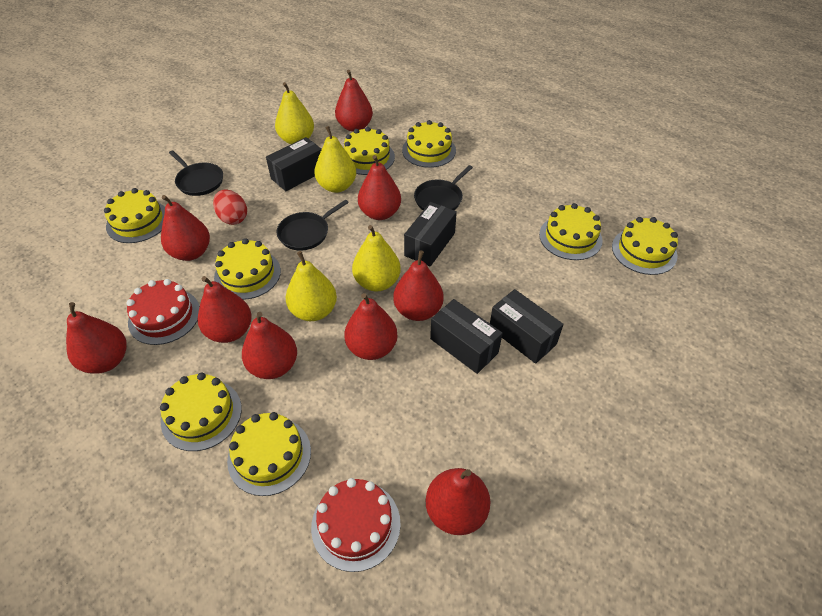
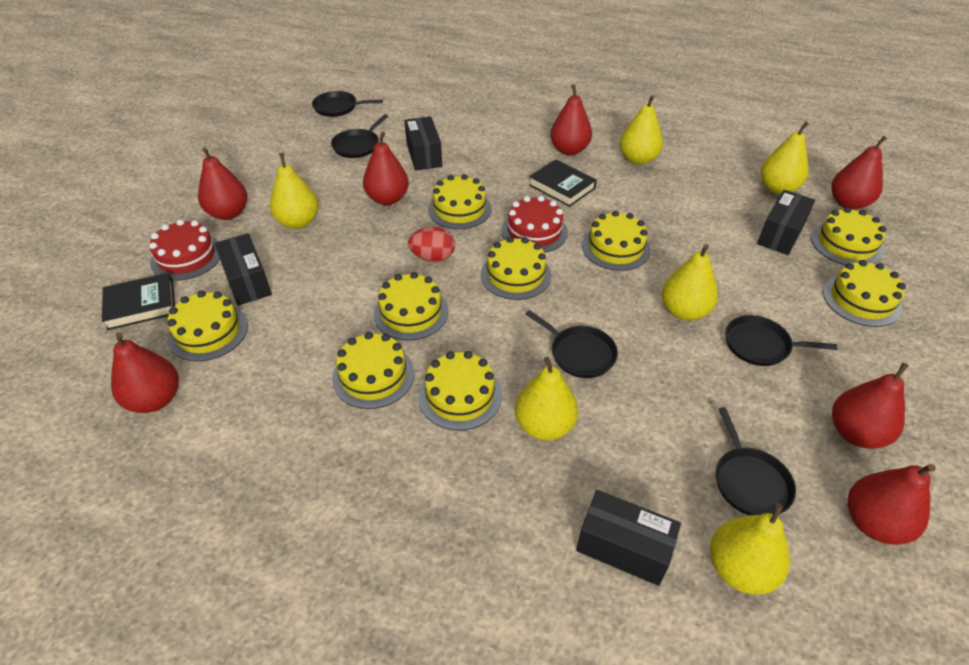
black book: none = 0 -> [102,273,175,330] [529,159,597,207] = 2
black pan: [169,150,223,196] [277,200,349,251] [414,165,473,210] = 3 -> [312,91,383,117] [331,114,388,158] [525,310,618,378] [716,407,796,515] [725,315,837,366] = 5
red pear: [66,302,127,374] [161,195,210,261] [198,276,252,343] [242,312,297,379] [335,70,373,132] [344,293,398,360] [358,155,401,220] [393,250,444,321] [426,468,491,535] = 9 -> [111,332,179,413] [198,147,247,220] [363,132,409,205] [550,84,592,155] [831,136,887,210] [832,362,909,449] [848,464,936,545] = 7
yellow cake: [104,188,165,243] [160,372,242,451] [214,238,281,300] [227,412,311,496] [344,127,395,175] [402,120,456,168] [539,203,603,260] [612,217,678,275] = 8 -> [167,290,248,361] [332,332,414,409] [374,272,449,340] [418,351,502,430] [428,174,492,229] [481,237,551,300] [582,211,650,271] [811,207,886,265] [823,260,906,327] = 9
yellow pear: [275,82,314,144] [286,251,337,321] [314,126,356,193] [352,225,401,292] = 4 -> [270,153,319,229] [515,357,578,440] [620,95,663,165] [662,244,718,321] [710,503,790,595] [760,121,809,195] = 6

